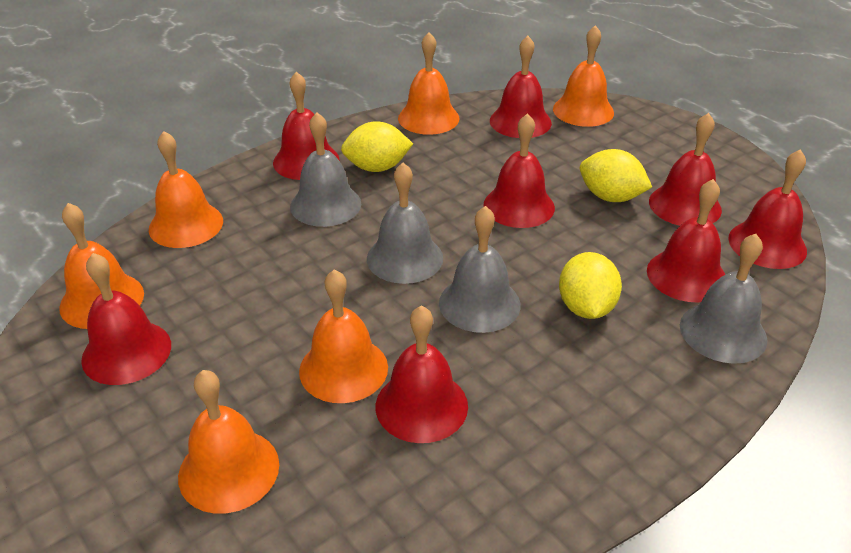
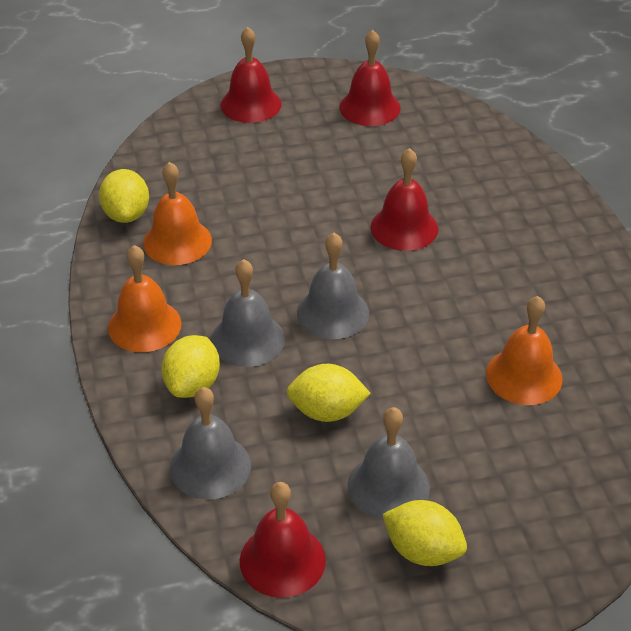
orange bell: [59,203,144,329] [149,131,223,248] [178,370,279,514] [299,269,388,403] [398,32,459,135] [553,25,614,127] = 6 -> [108,245,182,352] [143,162,212,265] [486,296,562,405] = 3
red bell: [81,253,171,385] [273,72,339,180] [376,306,468,443] [484,113,555,228] [490,36,552,138] [647,179,726,303] [649,113,722,226] [728,149,807,269] = 8 -> [221,27,282,123] [240,482,326,598] [339,30,401,126] [370,148,438,251] = 4
yellow lemon: [341,121,413,172] [559,252,622,319] [580,149,652,202] = 3 -> [99,169,149,223] [161,335,220,398] [287,364,371,422] [382,500,467,566] = 4

